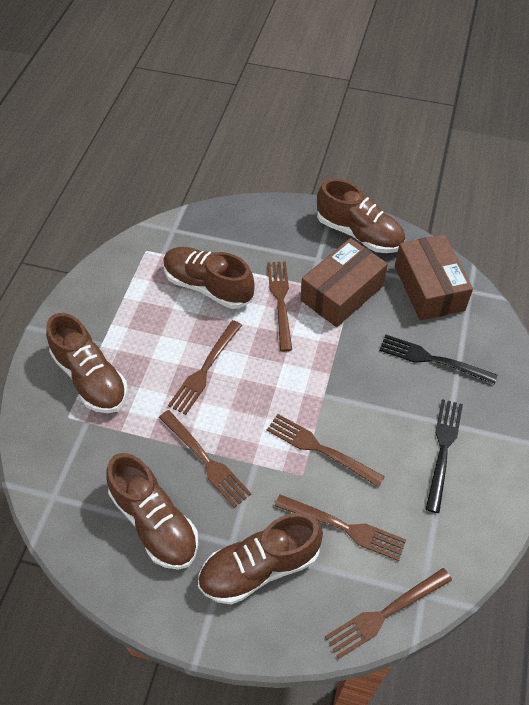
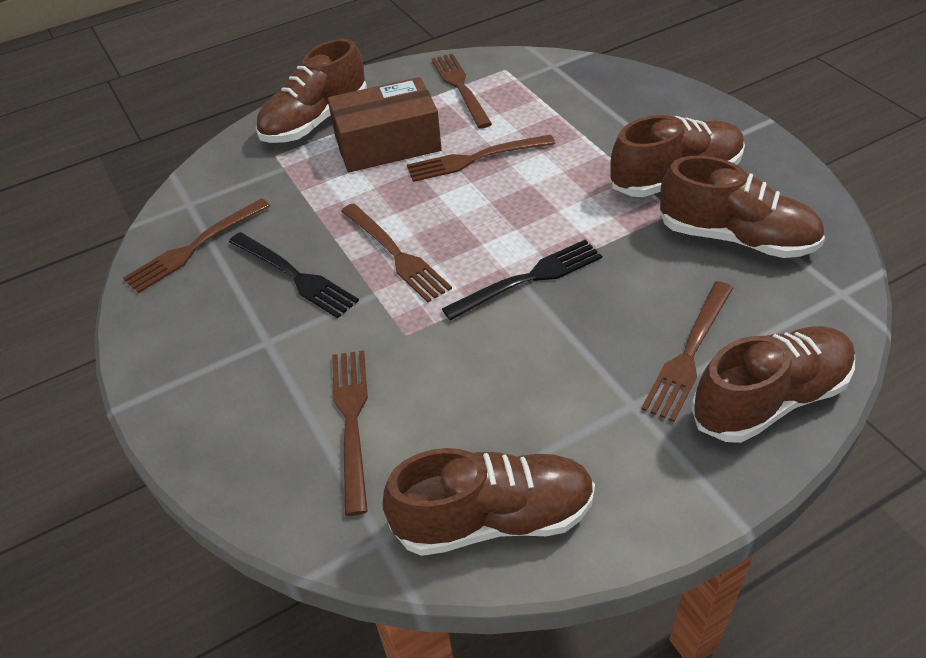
brown box: [301,238,388,327] [395,234,473,321] = 2 -> [328,77,442,172] = 1

